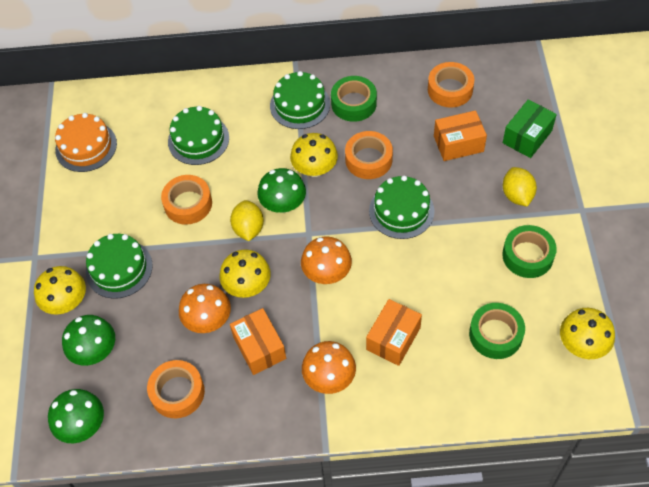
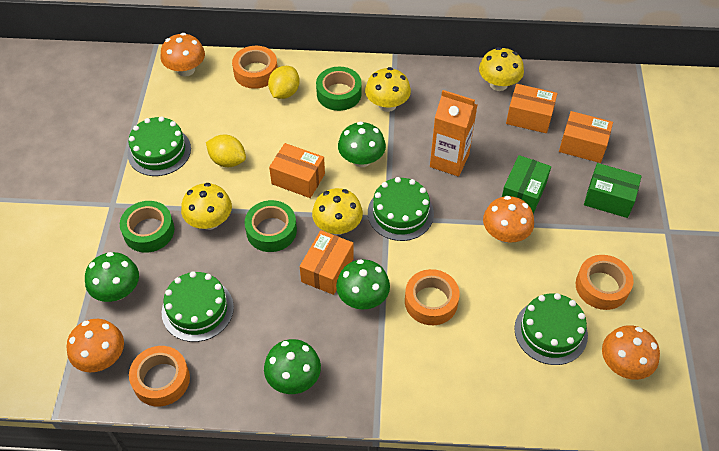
green box: [503,99,557,158] = 1 -> [502,155,551,214] [584,163,642,218] = 2
green mushroom: [48,389,104,443] [62,315,115,366] [257,168,306,213] = 3 -> [85,252,139,302] [264,339,321,394] [336,259,390,309] [338,121,386,167] = 4
orange box: [230,308,286,375] [366,299,422,366] [434,110,487,161] = 3 -> [269,143,325,198] [300,230,354,295] [506,84,558,133] [559,111,613,163] = 4
orange cake: [55,113,117,172] = 1 -> none = 0
orange carton: none = 0 -> [430,90,477,177] = 1
orange mushroom: [179,284,231,333] [301,237,352,284] [302,341,356,394] = 3 -> [66,319,124,372] [161,33,205,77] [483,196,534,243] [602,325,660,380] = 4

